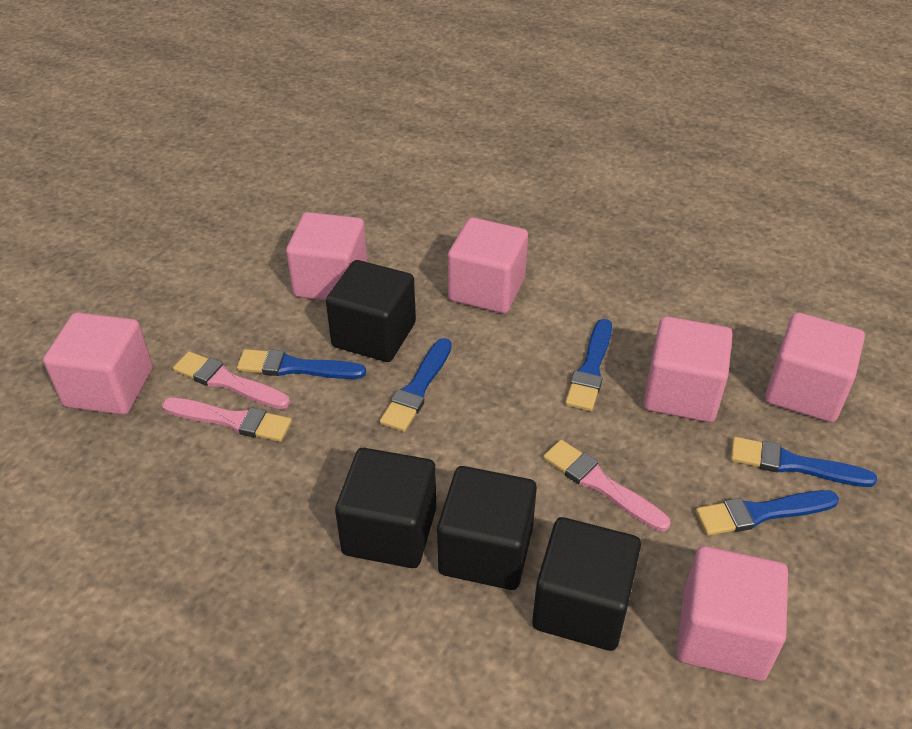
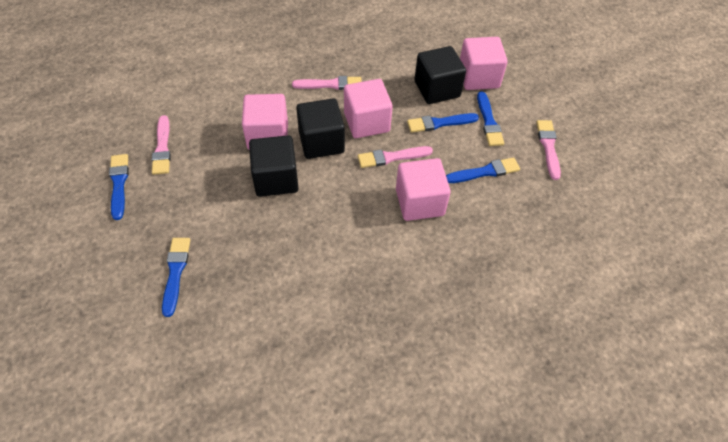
black cube: [326,260,416,362] [335,448,436,568] [437,466,537,590] [532,517,641,651] = 4 -> [249,135,299,197] [296,98,345,159] [414,46,466,104] = 3
pink brush: [162,398,292,442] [173,351,290,409] [543,440,671,532] = 3 -> [152,115,171,175] [292,76,362,90] [358,146,433,168] [536,120,561,180] = 4
pink cube: [43,312,153,415] [286,212,367,301] [448,217,528,314] [643,316,733,423] [677,546,788,681] [765,312,865,423] = 6 -> [242,94,288,150] [344,79,393,138] [396,158,451,221] [460,37,508,90] = 4

